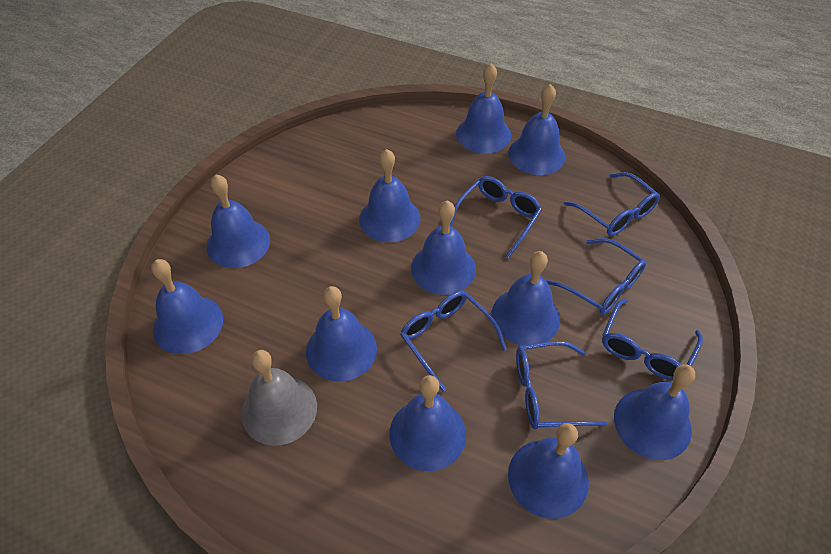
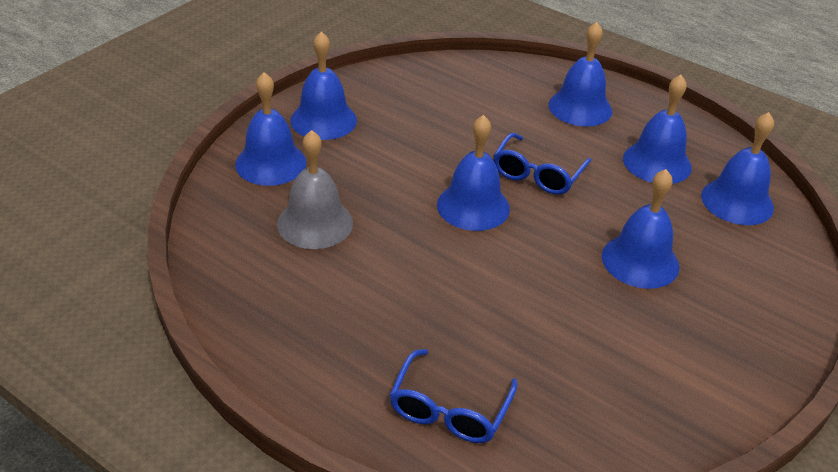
blue bell: [151,259,223,354] [206,175,270,268] [306,286,377,382] [359,149,421,242] [389,375,466,471] [411,201,476,295] [456,64,511,154] [491,251,560,346] [508,84,565,175] [508,423,589,519] [614,364,695,460] = 11 -> [235,72,306,186] [290,31,357,140] [437,115,510,231] [549,22,612,127] [602,169,679,289] [623,75,692,184] [701,112,774,225] = 7
blue glasses: [400,291,507,392] [450,176,542,258] [516,341,607,430] [546,238,647,315] [564,172,660,236] [602,298,703,380] = 6 -> [390,349,517,443] [493,133,591,195] = 2

